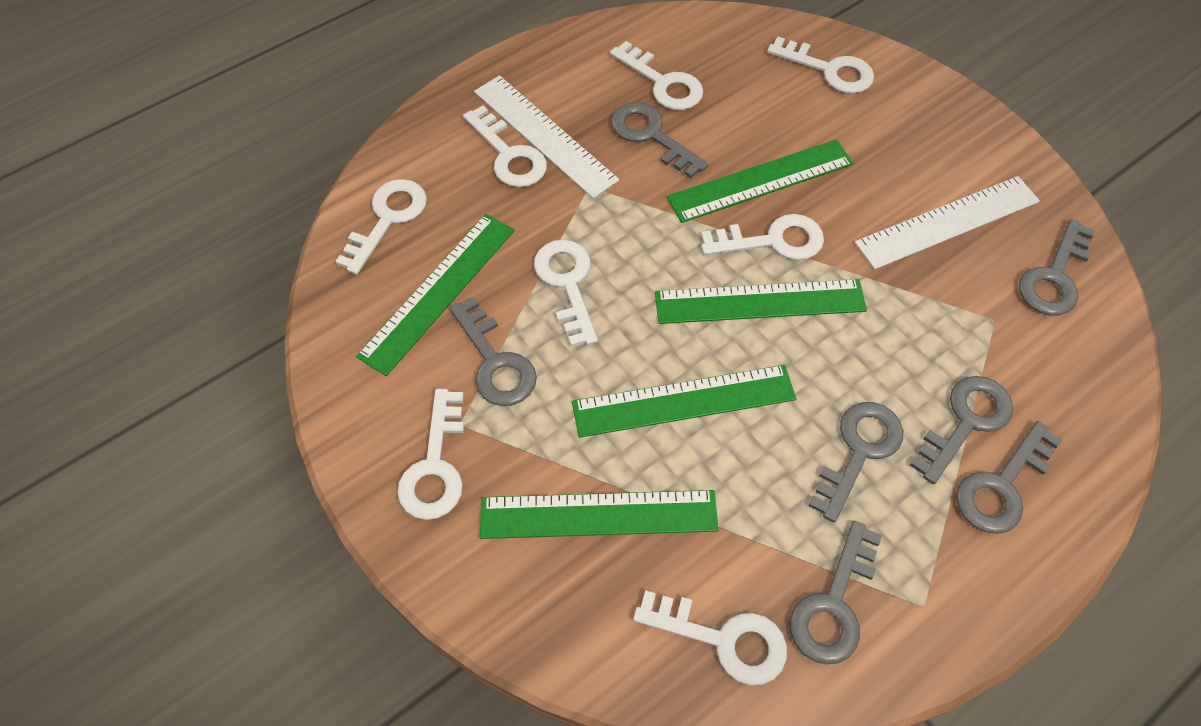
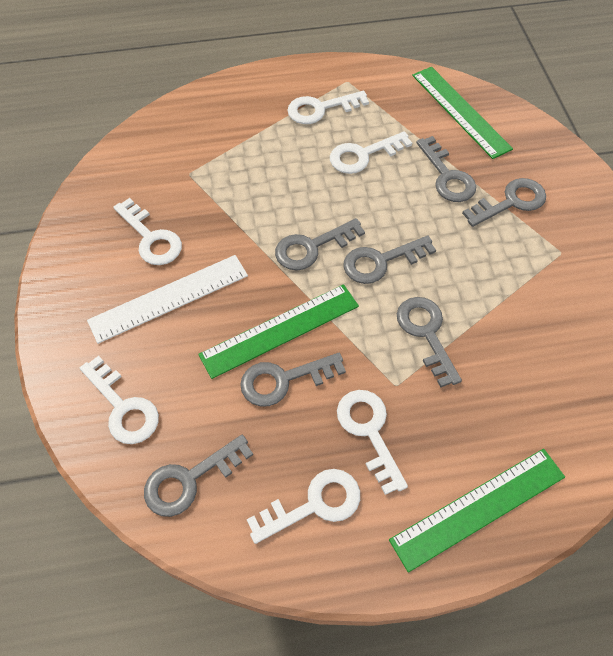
green ruler: [356,214,515,376] [480,490,718,539] [572,365,796,438] [655,279,867,324] [667,139,854,223] = 5 -> [198,284,359,379] [389,449,565,573] [412,67,513,159] = 3
white key: [335,179,427,275] [397,389,464,520] [463,106,547,187] [534,239,598,347] [610,41,703,110] [633,590,787,685] [701,214,824,260] [767,37,874,94] = 8 -> [80,356,159,444] [113,198,182,265] [247,469,360,544] [287,91,369,124] [330,131,412,174] [337,390,408,495] = 6
white ruler: [474,75,619,198] [855,176,1040,269] = 2 -> [87,255,248,344] = 1

